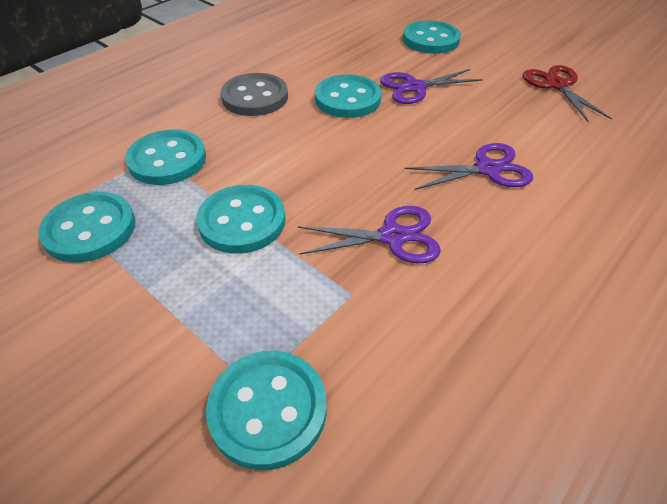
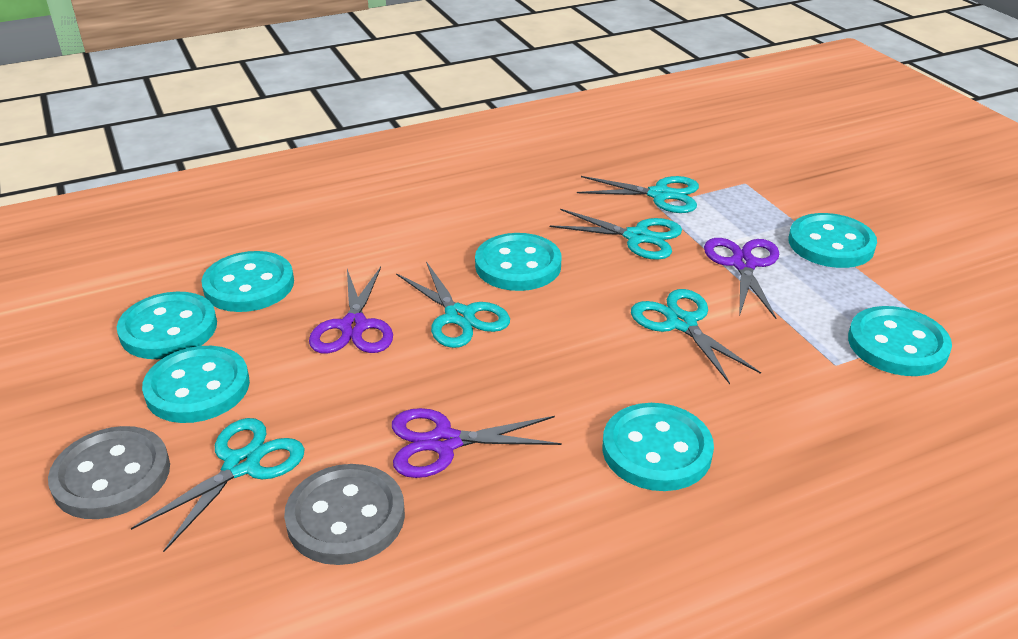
grey button: [221,73,288,116] = 1 -> [48,426,170,519] [284,464,405,565] = 2
red scissors: [523,65,612,122] = 1 -> none = 0
turquoise button: [38,192,135,263] [125,130,206,185] [196,185,286,254] [206,350,327,470] [315,74,382,118] [403,20,461,54] = 6 -> [117,292,217,359] [142,346,250,423] [201,251,294,312] [475,233,562,291] [602,403,714,491] [789,213,877,268] [848,306,952,376] = 7
turquoise scissors: none = 0 -> [131,418,305,552] [396,261,510,348] [550,209,682,260] [577,176,699,213] [631,289,761,384] = 5

